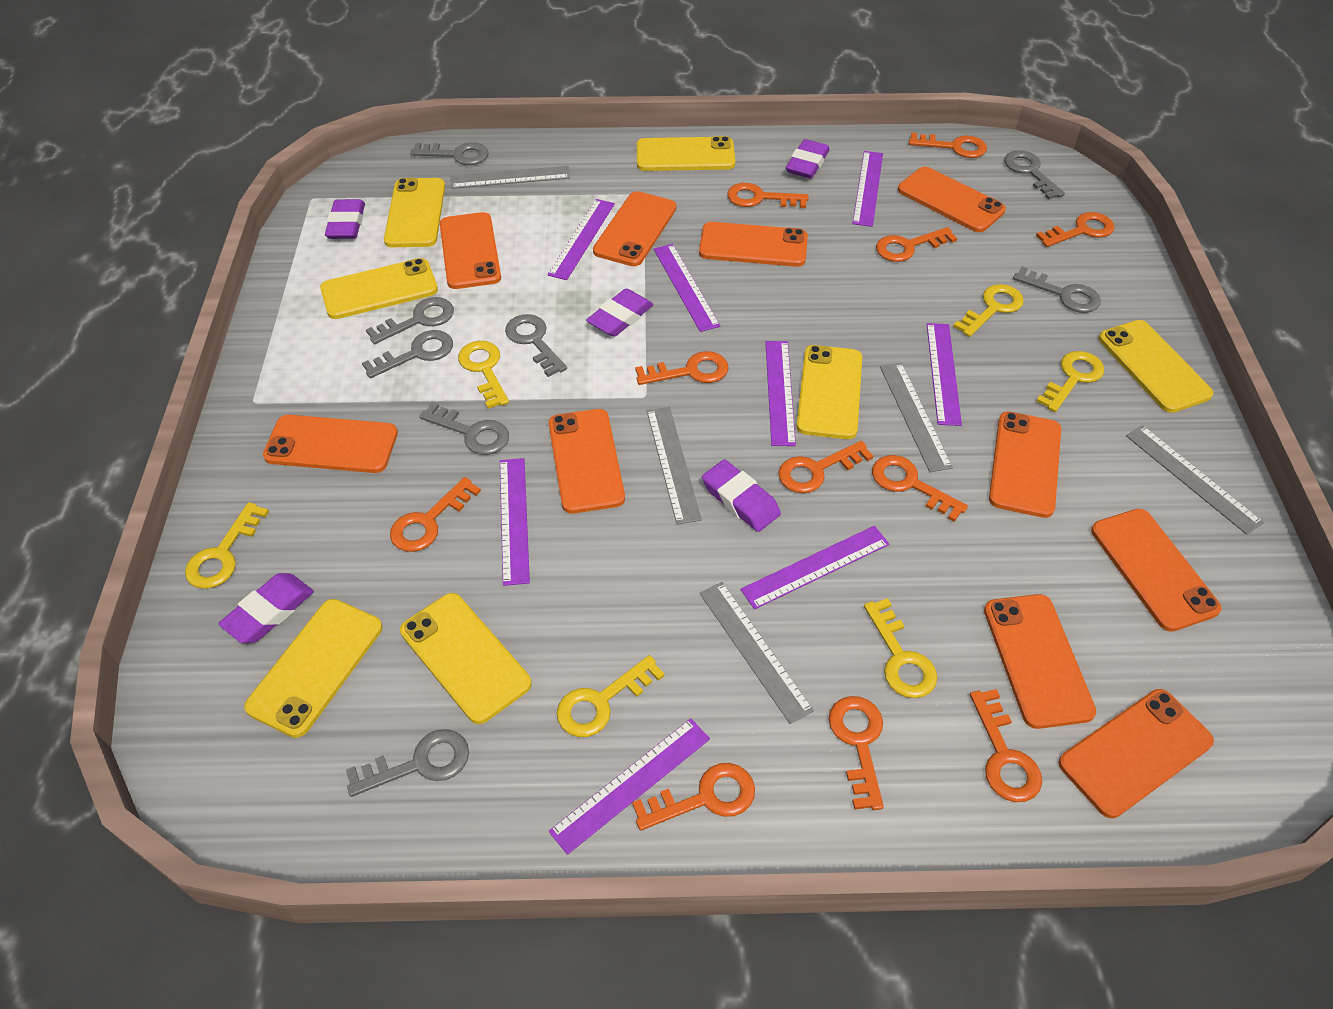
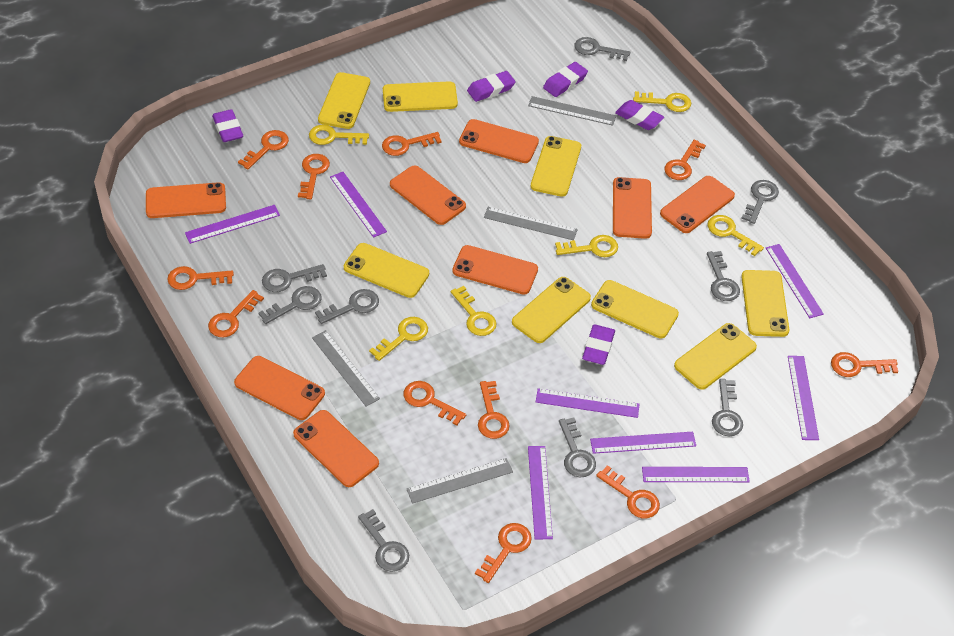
grey key: [346,729,469,797] [362,330,453,378] [366,297,454,344] [410,142,488,165] [419,402,509,455] [505,314,567,377] [1004,150,1065,200] [1013,266,1101,313] = 8 -> [258,286,322,324] [262,264,327,292] [315,289,379,324] [358,509,409,572] [559,418,596,477] [574,37,630,61] [707,251,740,301] [712,379,743,436] [741,180,779,224] = 9
grey ruler: [450,166,570,189] [647,407,702,525] [700,582,814,724] [880,363,953,472] [1126,425,1264,535] = 5 -> [312,330,380,406] [406,458,513,504] [484,207,578,240] [528,96,616,126] = 4
orange phone: [263,415,398,473] [440,212,501,289] [549,409,625,514] [593,191,676,266] [699,222,808,267] [898,167,1006,232] [984,594,1096,729] [989,412,1061,518] [1058,689,1214,818] [1091,509,1221,632] = 10 -> [146,182,226,218] [234,356,325,420] [293,410,379,487] [390,165,466,225] [452,245,538,295] [459,119,539,163] [613,177,652,239] [660,176,735,233] = 8
yellow phone: [244,599,382,738] [320,258,438,319] [384,178,445,247] [400,593,532,724] [637,136,735,171] [797,345,862,439] [1099,320,1214,413] = 7 -> [318,72,370,129] [344,243,429,298] [383,81,458,112] [512,277,591,343] [531,136,581,197] [591,280,679,338] [674,323,757,390] [741,270,789,337] = 8

